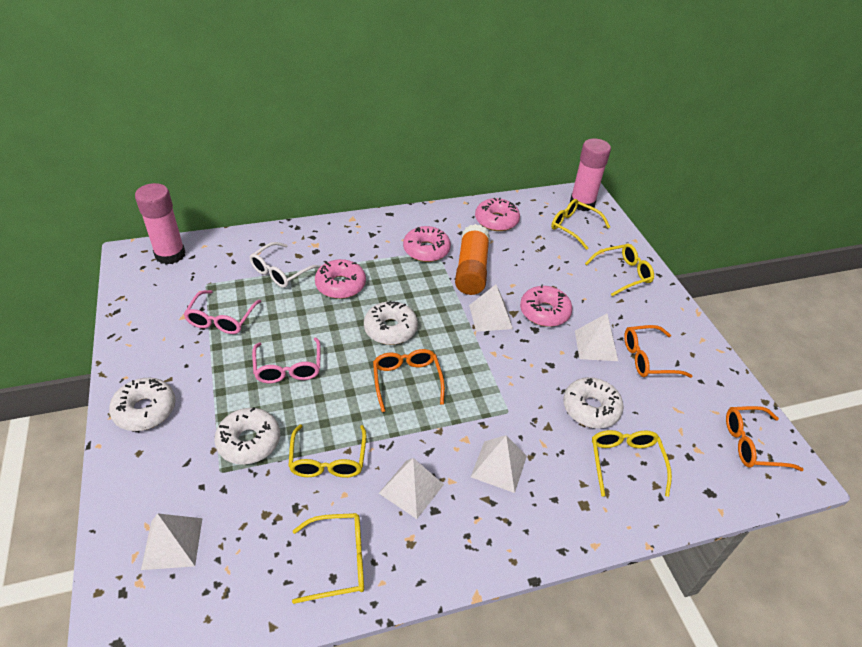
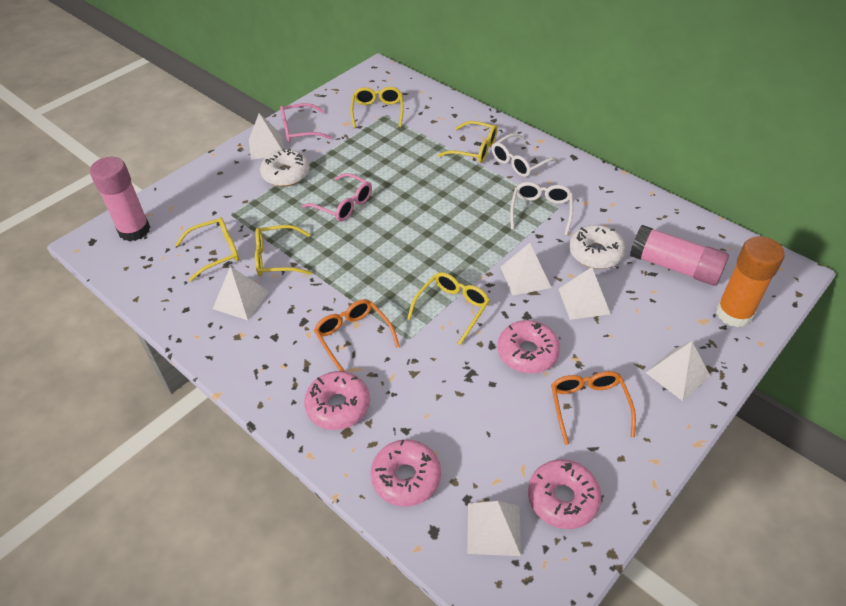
orange glasses: [373,349,445,412] [624,325,692,378] [726,406,804,471] = 3 -> [314,299,400,372] [551,371,636,445] = 2
white donut: [109,378,176,431] [214,407,280,465] [364,301,418,345] [563,377,624,429] = 4 -> [260,149,310,186] [569,225,626,269] = 2
white glasses: [249,242,321,288] = 1 -> [492,133,559,177] [510,182,573,236] = 2
white pyramid: [141,513,203,570] [379,458,444,519] [469,284,513,332] [471,435,527,493] [575,314,618,361] = 5 -> [213,266,269,320] [249,113,284,160] [467,501,521,556] [501,243,551,295] [558,267,611,320] [646,341,710,401] = 6

